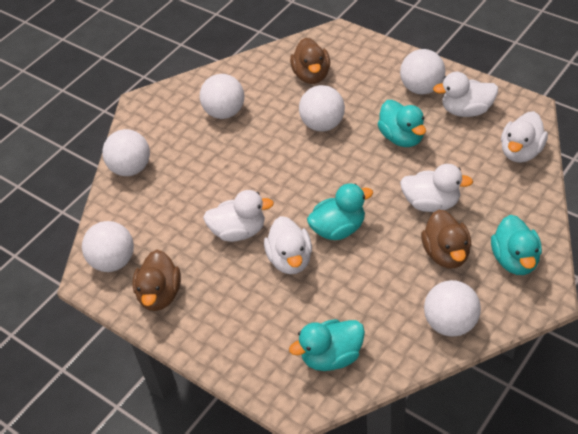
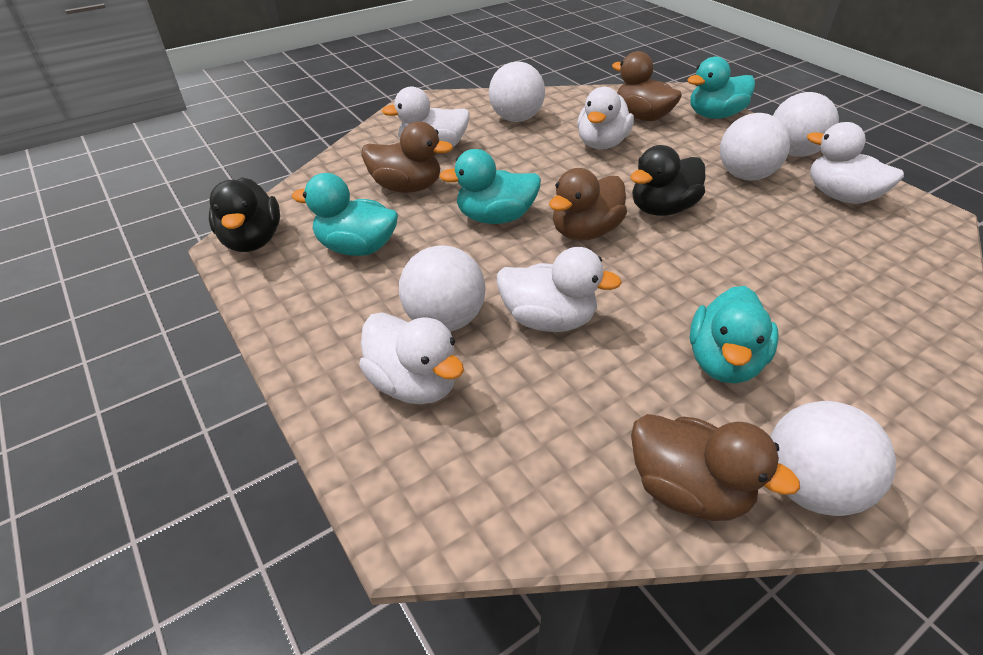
black duck: none = 0 -> [209,177,280,252] [630,145,705,216] = 2
brown duck: [132,250,181,311] [290,38,330,84] [421,209,471,269] = 3 -> [361,121,453,193] [549,168,627,241] [612,51,682,121] [631,414,800,521] = 4
white ball: [82,221,134,272] [102,129,150,176] [200,74,244,119] [299,85,345,131] [400,49,445,94] [424,280,481,337] = 6 -> [399,245,486,332] [489,61,545,122] [720,113,790,180] [770,401,896,516] [773,92,839,157] = 5

